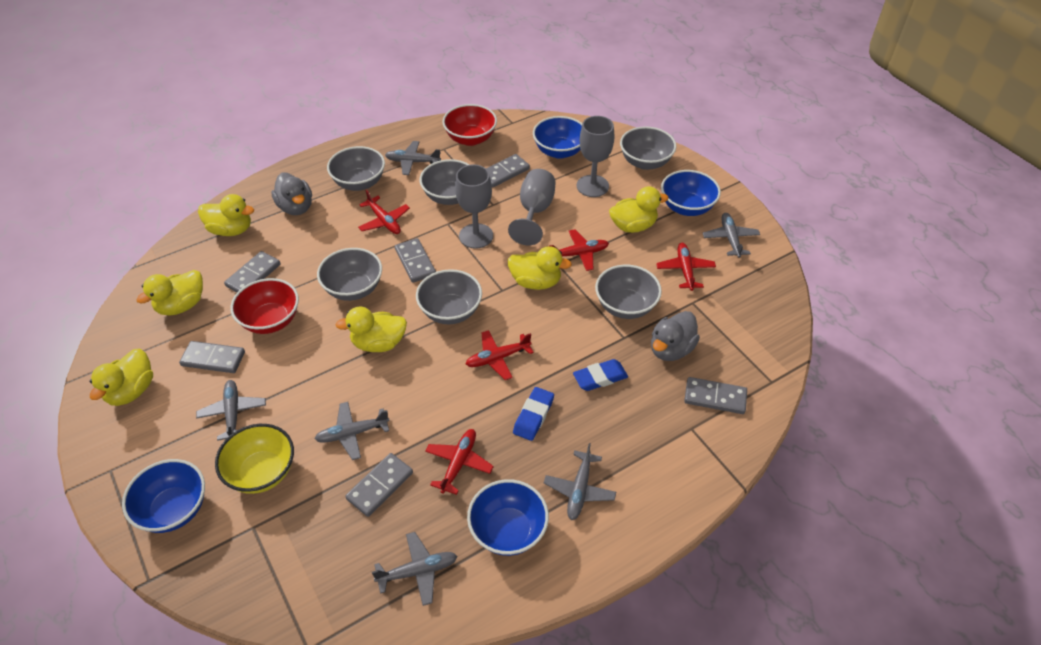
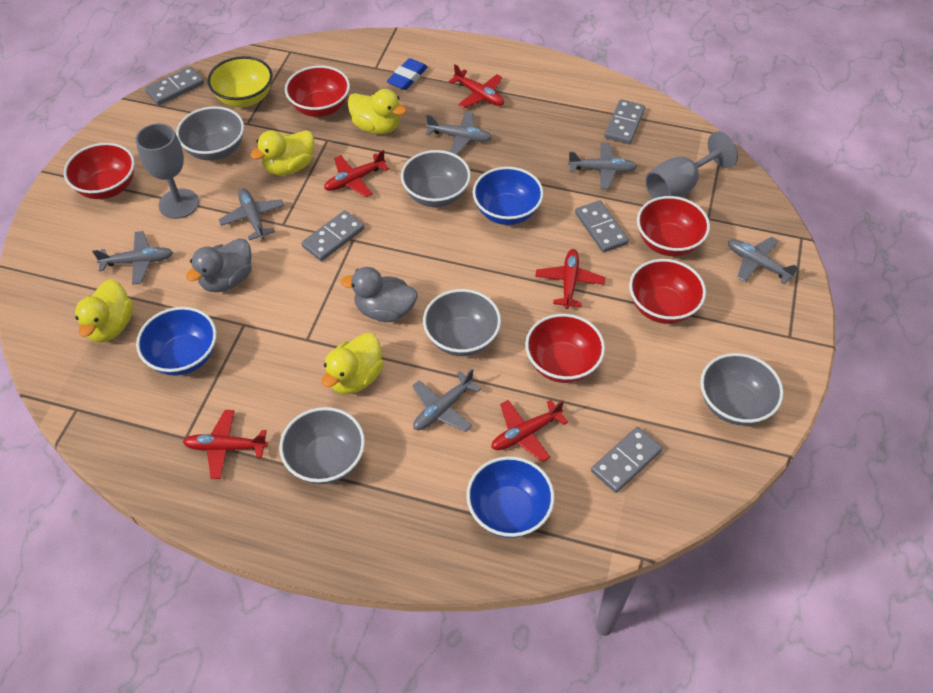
blue bowl: [122,459,205,533] [467,479,549,556] [533,116,583,159] [661,170,721,216] = 4 -> [136,307,217,376] [466,456,554,538] [473,167,544,225] = 3
blue eraser: [513,387,554,441] [573,359,628,391] = 2 -> [387,58,428,90] = 1
grey bowl: [317,248,382,301] [327,146,385,191] [416,269,482,324] [420,159,470,205] [595,265,662,319] [620,126,677,170] = 6 -> [176,106,244,161] [279,407,365,484] [401,150,471,207] [423,289,501,356] [700,353,784,425] = 5
grey domino: [179,341,245,373] [224,251,281,293] [345,453,413,517] [395,238,436,283] [486,154,530,187] [684,377,747,414] = 6 -> [145,67,204,105] [301,210,365,261] [575,200,629,253] [591,427,662,493] [604,99,645,144] = 5
grey goblet: [455,165,493,249] [508,169,556,245] [577,116,614,197] = 3 -> [136,123,199,219] [645,131,738,199] = 2
red bowl: [230,278,299,334] [442,104,497,146] = 2 -> [64,143,135,199] [285,65,350,117] [525,314,605,383] [629,259,706,324] [637,196,710,256] = 5
yellow duck: [90,349,153,406] [136,270,203,315] [198,194,254,236] [336,307,407,352] [508,246,572,290] [609,186,669,233] = 6 -> [75,279,133,342] [250,130,314,176] [322,333,384,394] [348,89,407,134] = 4

